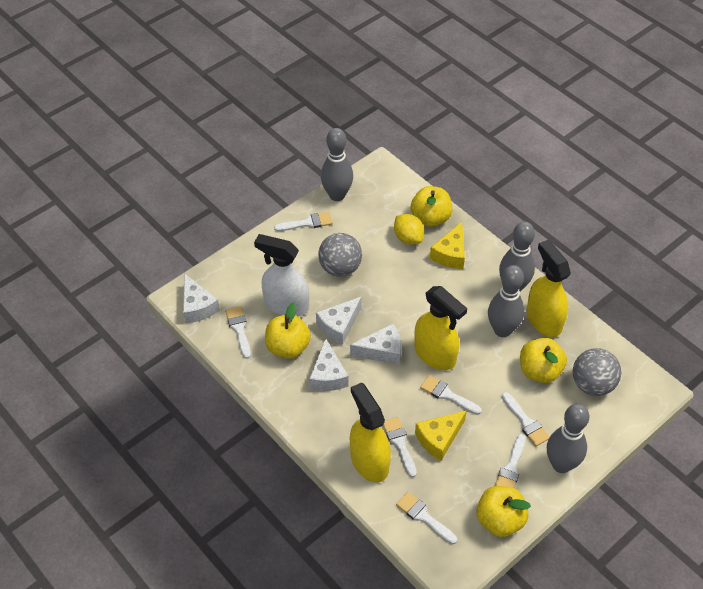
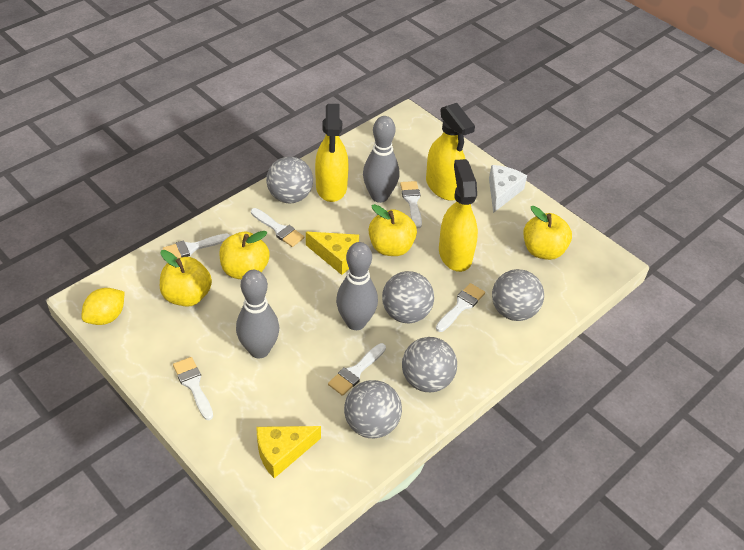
grey ball: [318,233,362,277] [573,348,621,396] = 2 -> [266,156,313,203] [344,380,402,438] [382,271,434,323] [402,337,457,392] [492,269,544,321] = 5
grey bowling pin: [321,128,353,201] [488,265,524,337] [499,222,535,292] [547,404,589,473] = 4 -> [236,270,279,358] [336,242,378,330] [363,116,399,203] = 3
white brush: [225,306,251,359] [274,212,333,231] [383,417,417,478] [396,492,457,544] [420,375,482,415] [495,434,526,488] [502,392,550,446] = 7 -> [163,233,230,258] [173,357,213,420] [251,208,304,247] [328,343,386,396] [400,181,422,228] [436,283,485,332] = 6
white cheese: [183,273,220,323] [309,338,349,391] [316,296,362,345] [350,324,401,365] = 4 -> [489,165,527,213] = 1
white spray bottle: [254,234,309,317] = 1 -> none = 0

